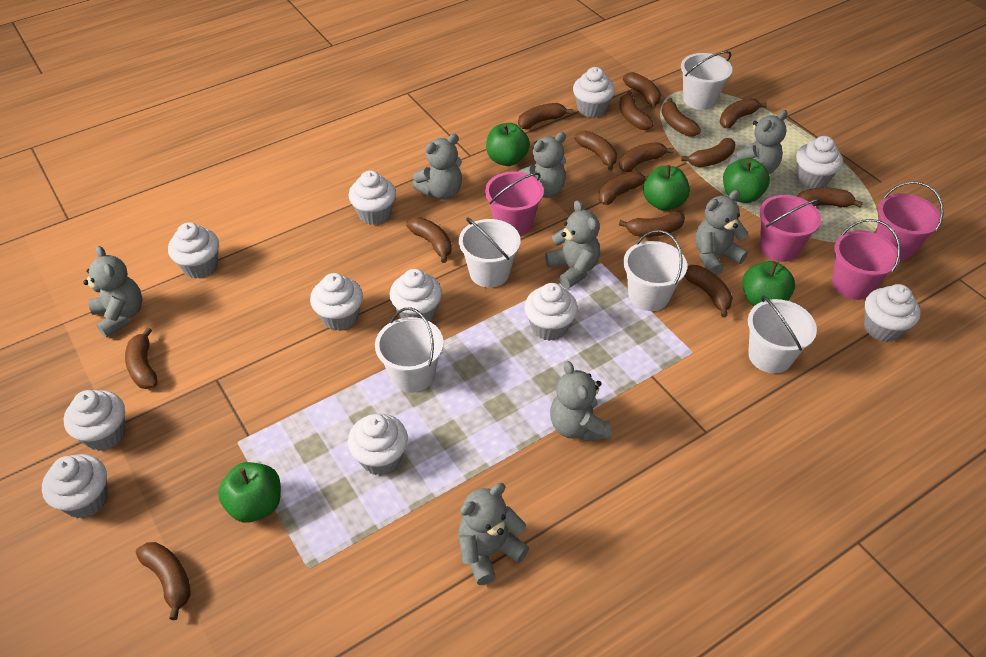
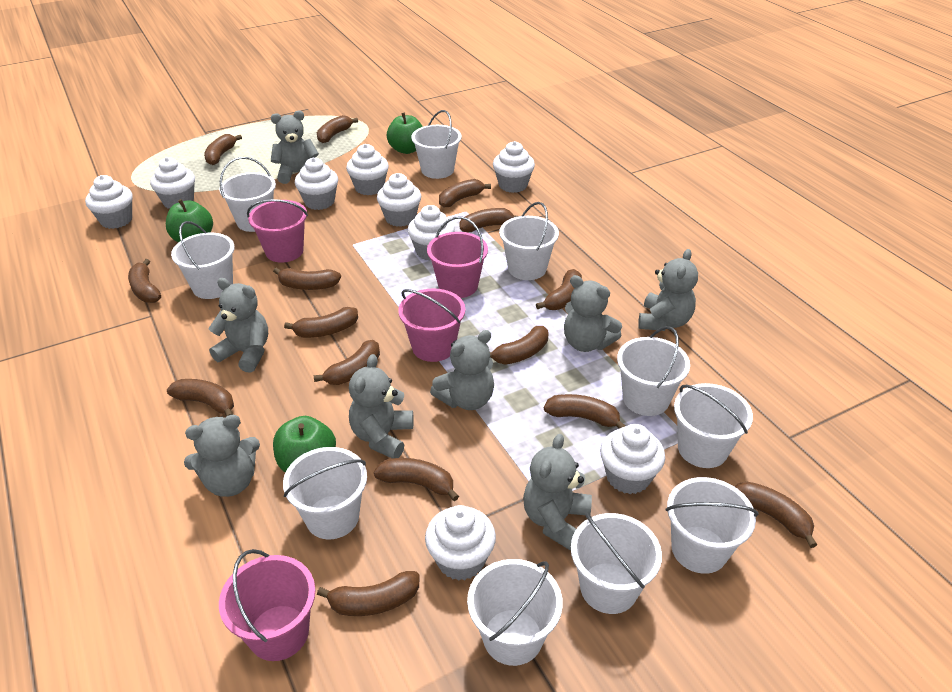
green apple: [218,462,281,523] [486,123,530,166] [643,165,690,211] [723,158,770,203] [742,261,795,306] = 5 -> [166,199,213,242] [273,416,336,472] [387,113,423,154] = 3
white bucket: [375,307,444,393] [459,217,521,288] [623,230,687,311] [681,51,732,110] [748,295,817,373] = 5 -> [171,221,235,299] [219,157,276,232] [283,447,367,539] [411,110,462,179] [467,559,563,666] [499,202,559,280] [571,513,662,614] [617,326,690,416] [666,477,758,574] [674,383,753,468] = 10
white cupcake: [42,454,108,518] [64,390,126,451] [168,223,219,279] [310,273,363,331] [348,414,408,475] [349,171,396,225] [389,269,442,321] [525,283,578,341] [573,67,615,118] [796,136,843,189] [864,284,921,342] = 11 -> [85,175,133,229] [150,157,195,209] [295,157,338,210] [346,144,389,195] [377,173,421,227] [408,205,455,261] [425,505,496,581] [493,141,535,193] [600,424,665,494] = 9

